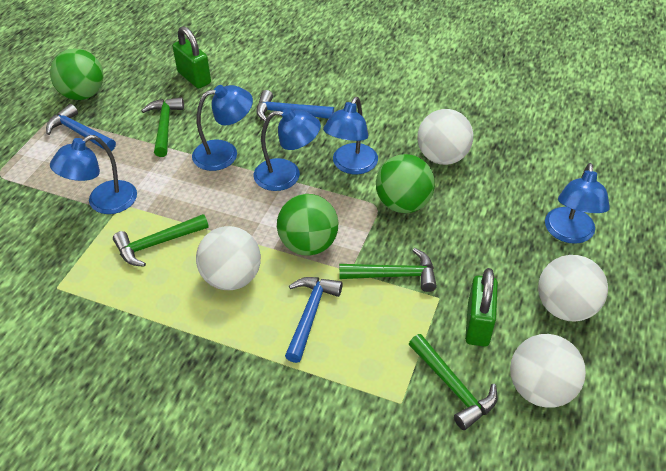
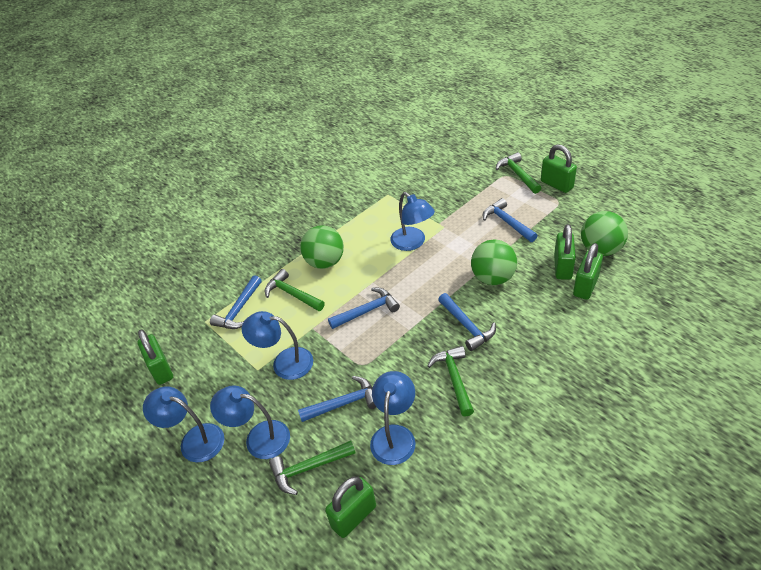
blue hammer: [46,104,116,151] [256,90,334,121] [285,277,343,363] = 3 -> [210,275,262,329] [298,376,376,422] [328,288,400,329] [438,293,496,351] [483,198,538,242] = 5
green padlock: [173,26,211,89] [465,268,498,347] = 2 -> [137,329,173,385] [325,477,376,538] [541,144,577,193] [554,224,576,280] [573,243,603,300] = 5
white ball: [196,226,261,290] [417,109,473,165] [510,334,586,408] [538,255,608,322] = 4 -> none = 0

